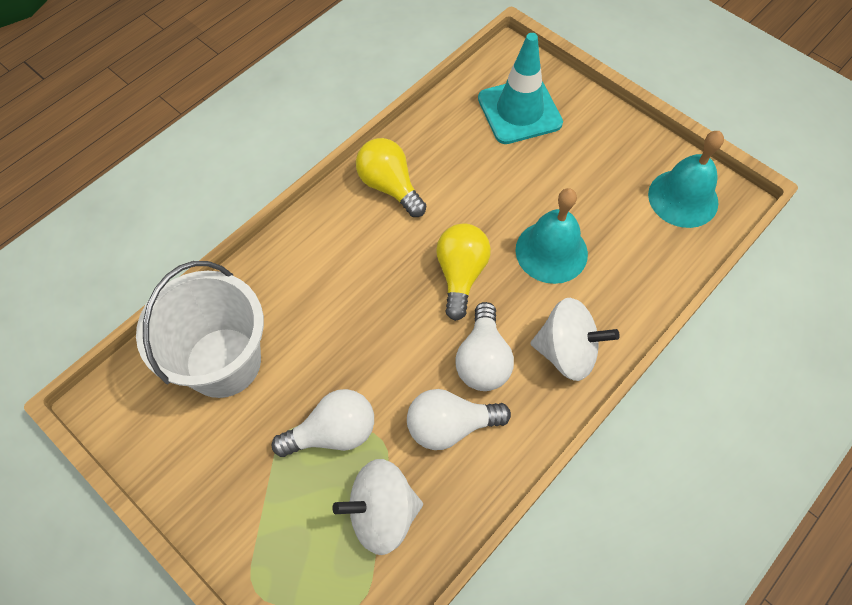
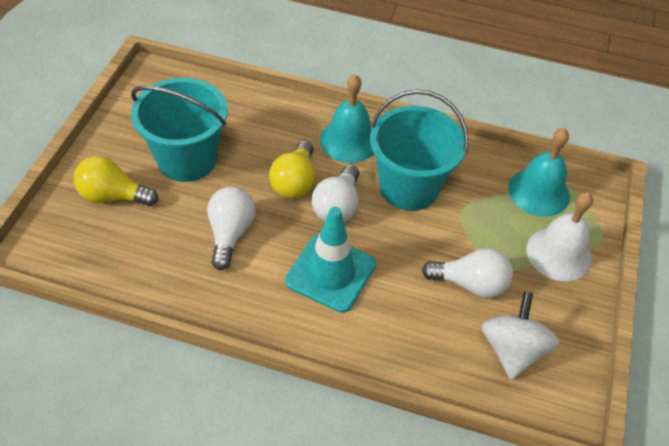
turquoise bucket: none = 0 -> [131,78,228,182] [370,89,469,211] = 2
white bell: none = 0 -> [526,192,593,281] = 1
white bucket: [136,261,264,398] = 1 -> none = 0
white spinning top: [332,459,423,555] [531,298,620,381] = 2 -> [482,292,559,380] = 1

